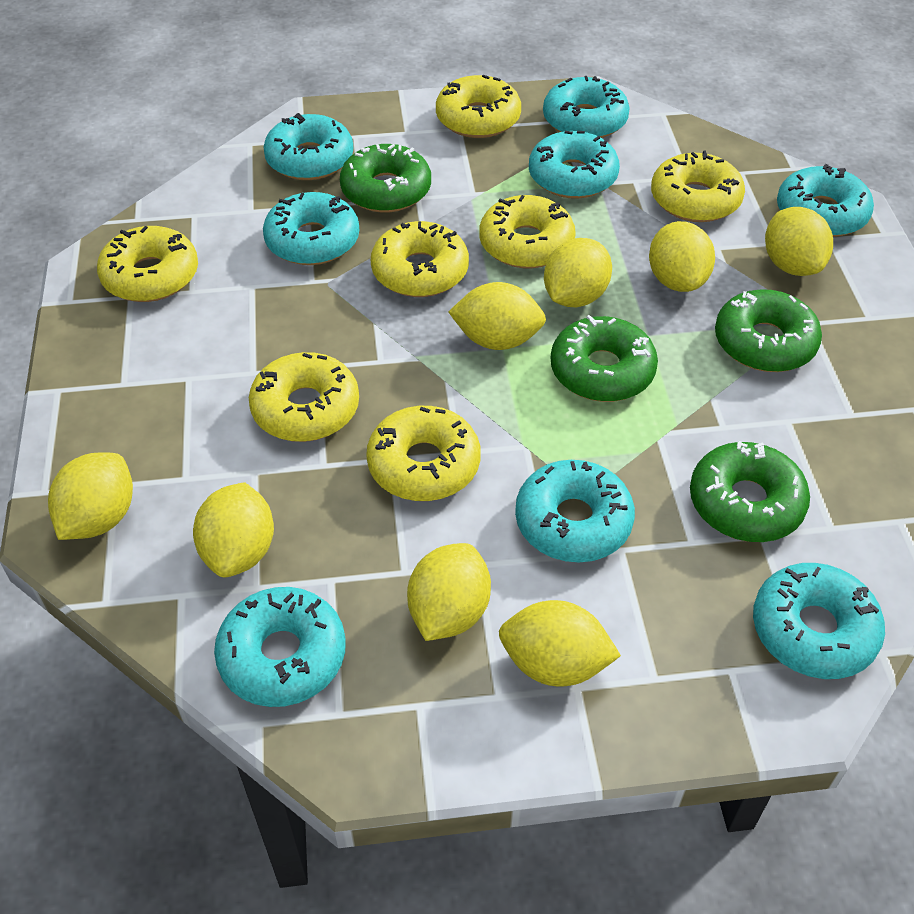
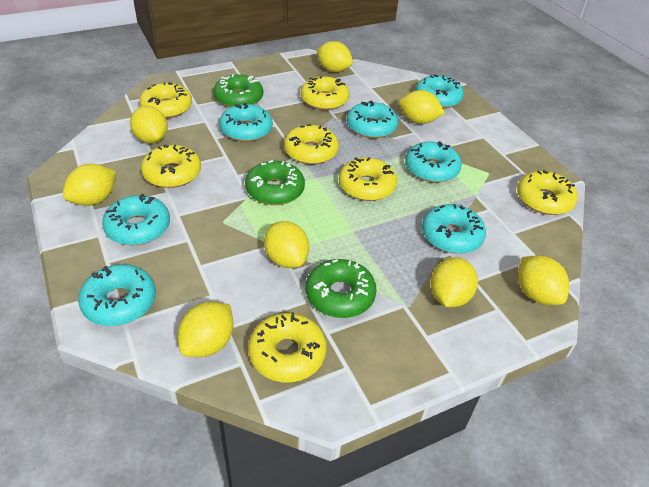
green donut: [340,144,431,213] [551,315,658,402] [690,441,810,542] [715,289,822,372] = 4 -> [213,74,263,107] [245,160,305,205] [306,259,376,318] = 3
turquoise donut: [214,587,346,707] [263,192,359,265] [264,113,353,180] [515,460,635,563] [529,131,620,199] [543,76,630,138] [753,563,885,679] [777,164,874,237] = 8 -> [78,264,156,326] [102,194,170,245] [219,103,273,142] [347,101,398,138] [405,141,462,183] [415,75,464,108] [422,204,486,254] = 7

